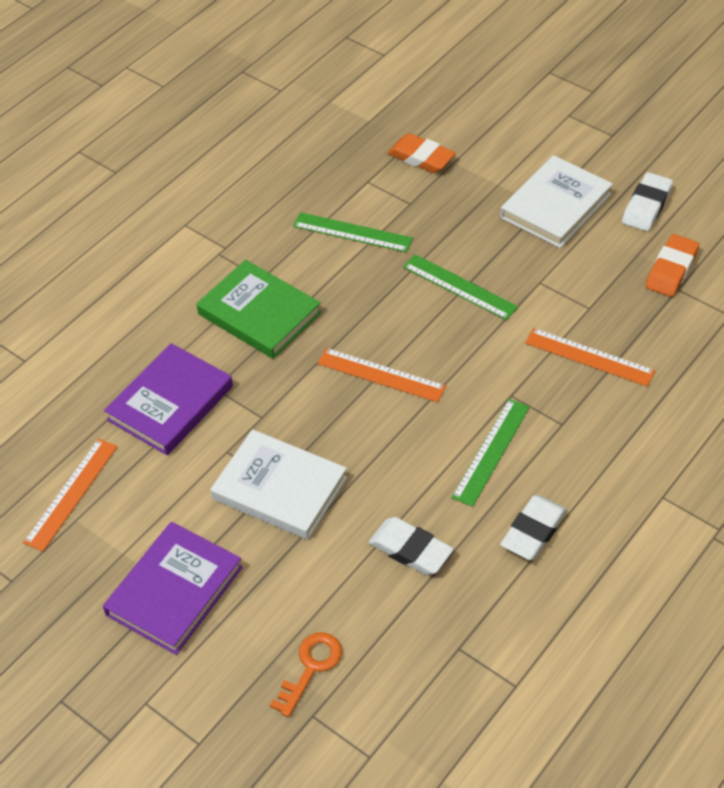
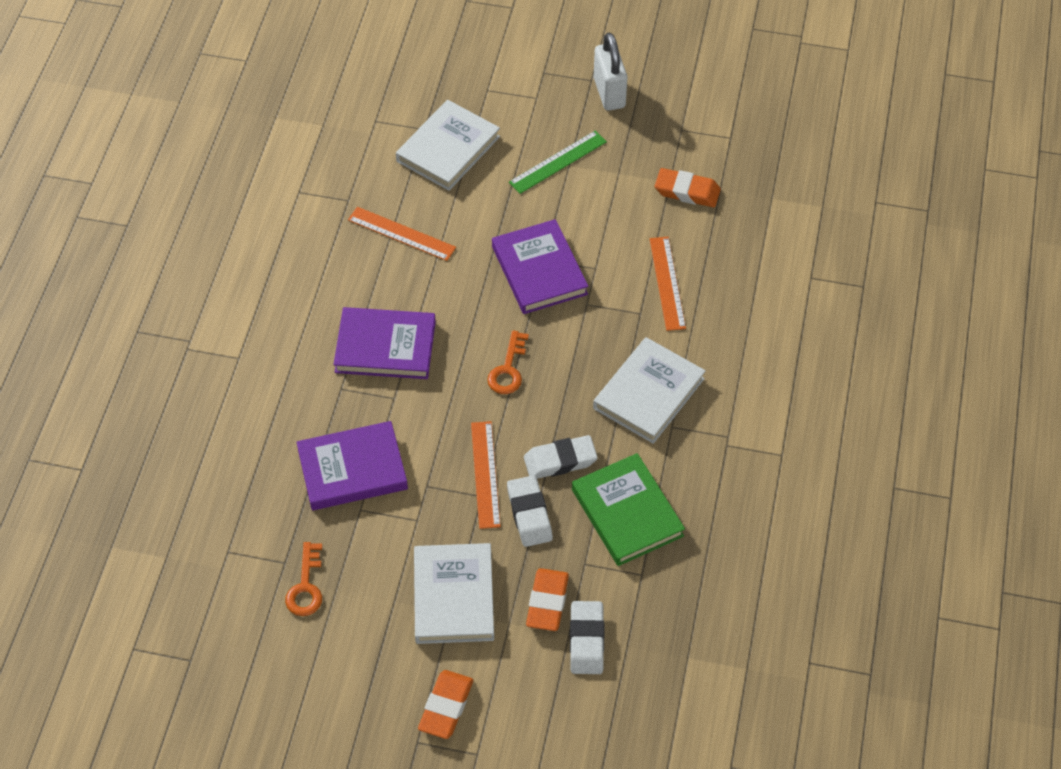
green ruler: [293,212,413,252] [403,254,518,320] [451,399,530,507] = 3 -> [509,131,607,194] = 1
orange eraser: [388,133,456,173] [645,234,699,297] = 2 -> [418,670,473,739] [526,568,569,631] [655,168,721,208] = 3
orange key: [270,632,342,717] = 1 -> [285,542,322,616] [487,330,529,394] = 2
purple book: [103,522,243,655] [104,343,233,455] = 2 -> [296,421,408,510] [333,307,436,379] [492,219,589,314] = 3
white book: [211,429,347,540] [500,155,613,248] = 2 -> [396,100,500,191] [414,543,494,644] [593,337,706,444] = 3
white padlock: none = 0 -> [594,32,628,111] = 1

